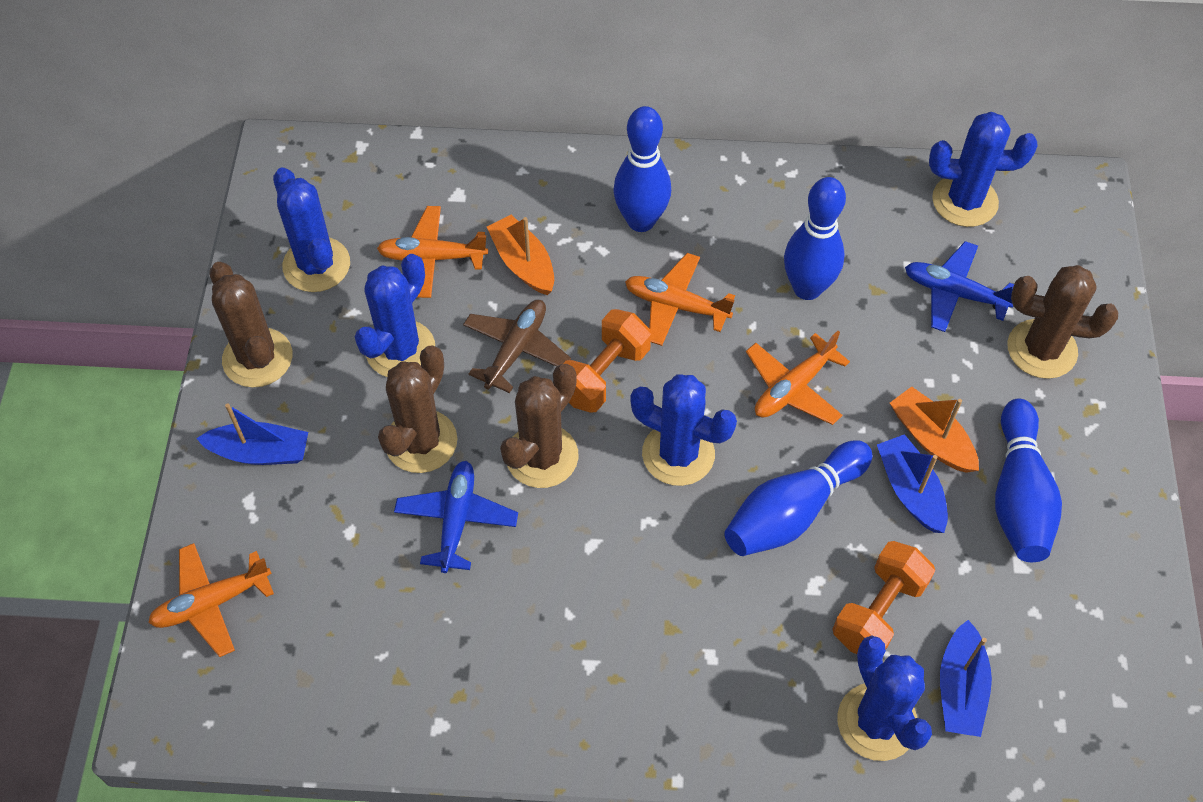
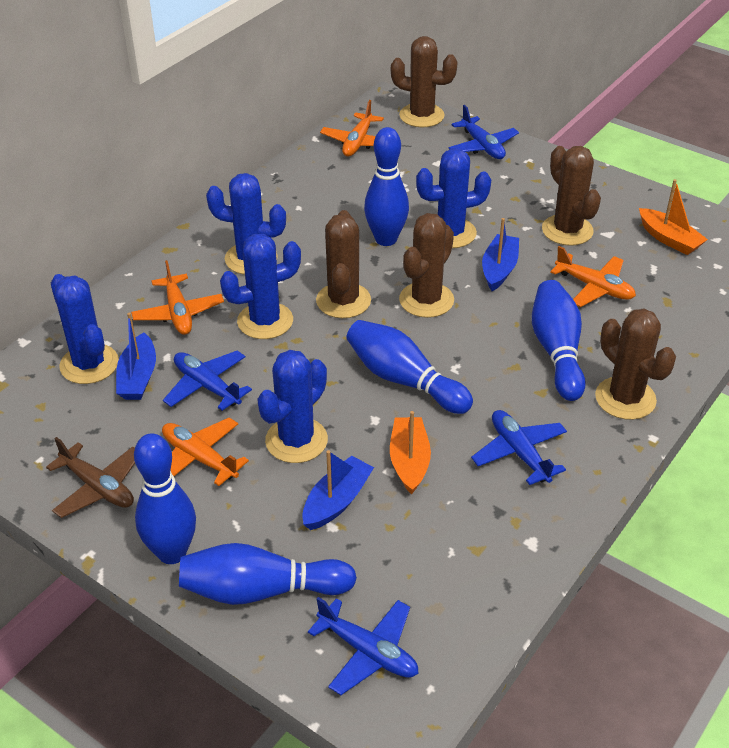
blue bowling pin: [613,106,671,232] [724,440,872,556] [784,177,846,300] [995,399,1062,562] = 4 -> [134,433,196,564] [179,543,357,605] [346,320,473,414] [364,127,409,246] [532,280,586,401] = 5
blue plane: [394,461,518,573] [905,241,1014,332] = 2 -> [163,350,252,411] [308,597,419,695] [448,105,519,159] [471,410,567,485] = 4
brown cactus: [209,262,292,388] [378,345,457,473] [500,364,579,488] [1007,265,1118,379] = 4 -> [316,210,371,318] [391,36,458,127] [399,213,454,318] [542,146,601,246] [595,309,676,420] = 5
orange dumbbell: [563,309,651,413] [833,541,935,654] = 2 -> none = 0

